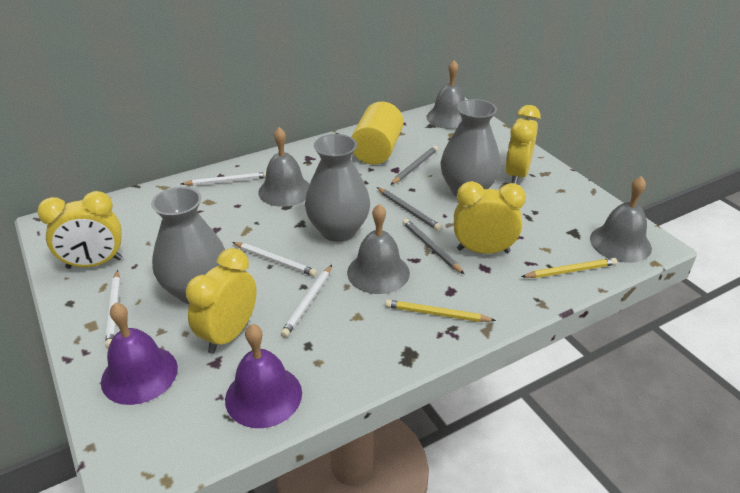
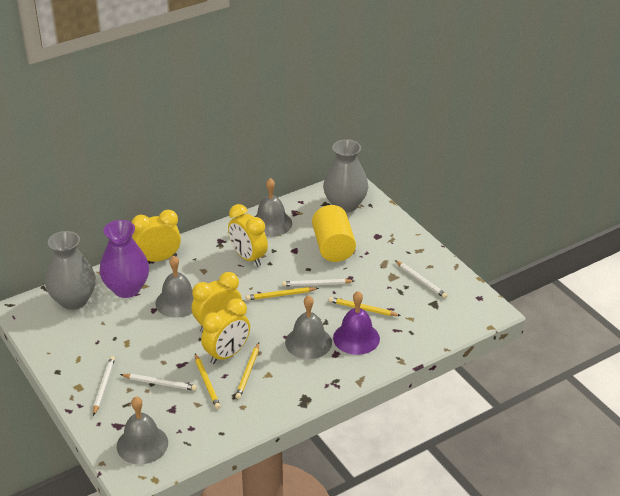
grey pencil: [377,187,441,231] [391,146,438,185] [403,219,464,274] = 3 -> none = 0
grey vase: [151,187,225,304] [305,134,370,242] [440,99,501,197] = 3 -> [45,231,96,310] [323,139,368,213] = 2
purple bell: [101,303,178,405] [225,324,302,428] = 2 -> [333,291,380,355] = 1
purple vase: none = 0 -> [100,220,149,298] = 1
yellow pencil: [385,299,496,322] [521,258,617,278] = 2 -> [195,354,221,409] [235,343,259,399] [246,287,319,300] [329,297,401,316] = 4

